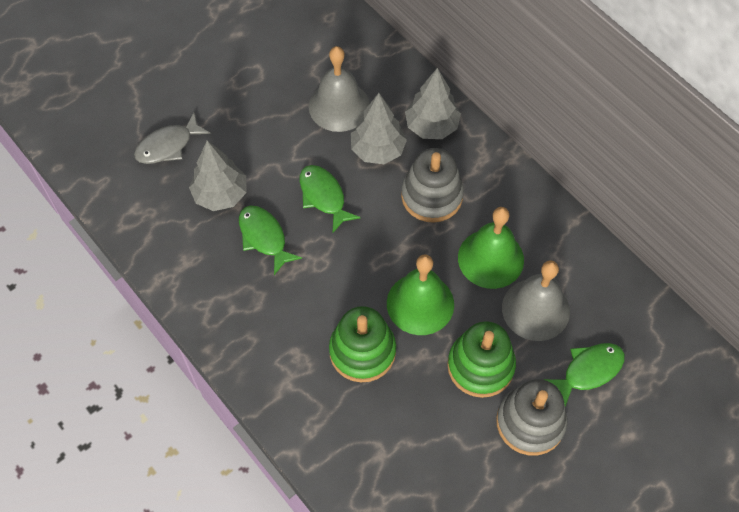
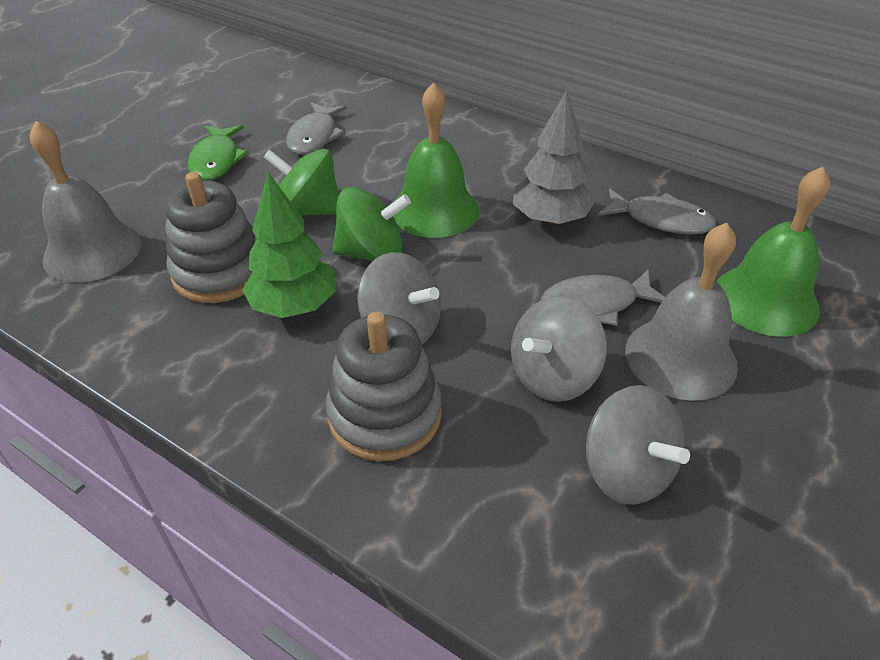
green fish: [239,206,302,275] [300,165,360,233] [543,343,625,407] = 3 -> [188,125,248,181] = 1
green spinning top: none = 0 -> [263,149,339,215] [332,187,411,262] = 2
green stacking toy: [329,306,396,382] [447,321,516,398] = 2 -> none = 0
green tree: none = 0 -> [242,172,336,318] = 1
grey fish: [134,112,211,164] = 1 -> [286,102,347,155] [541,270,665,326] [598,189,716,235] = 3
grey spinning top: none = 0 -> [357,252,441,345] [511,296,607,402] [586,385,690,505] = 3
grey tree: [189,140,247,211] [351,93,407,164] [405,68,461,139] = 3 -> [513,90,595,225] = 1

